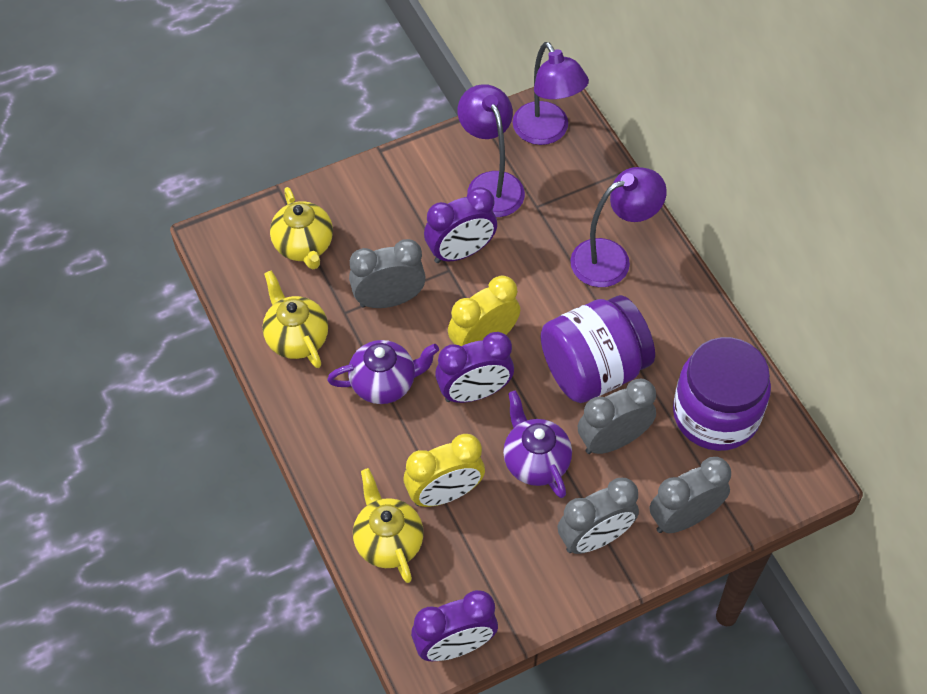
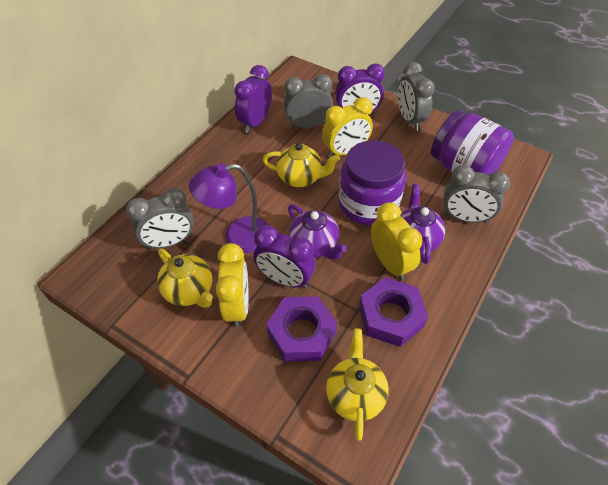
purple lamp: [458,84,525,217] [513,42,589,145] [570,167,667,287] = 3 -> [189,163,269,253] = 1
purple nut: none = 0 -> [266,296,337,362] [359,277,428,347] = 2
yellow clock: [404,434,485,507] [448,276,520,346] = 2 -> [216,243,249,328] [322,97,373,157] [371,202,423,280] = 3

